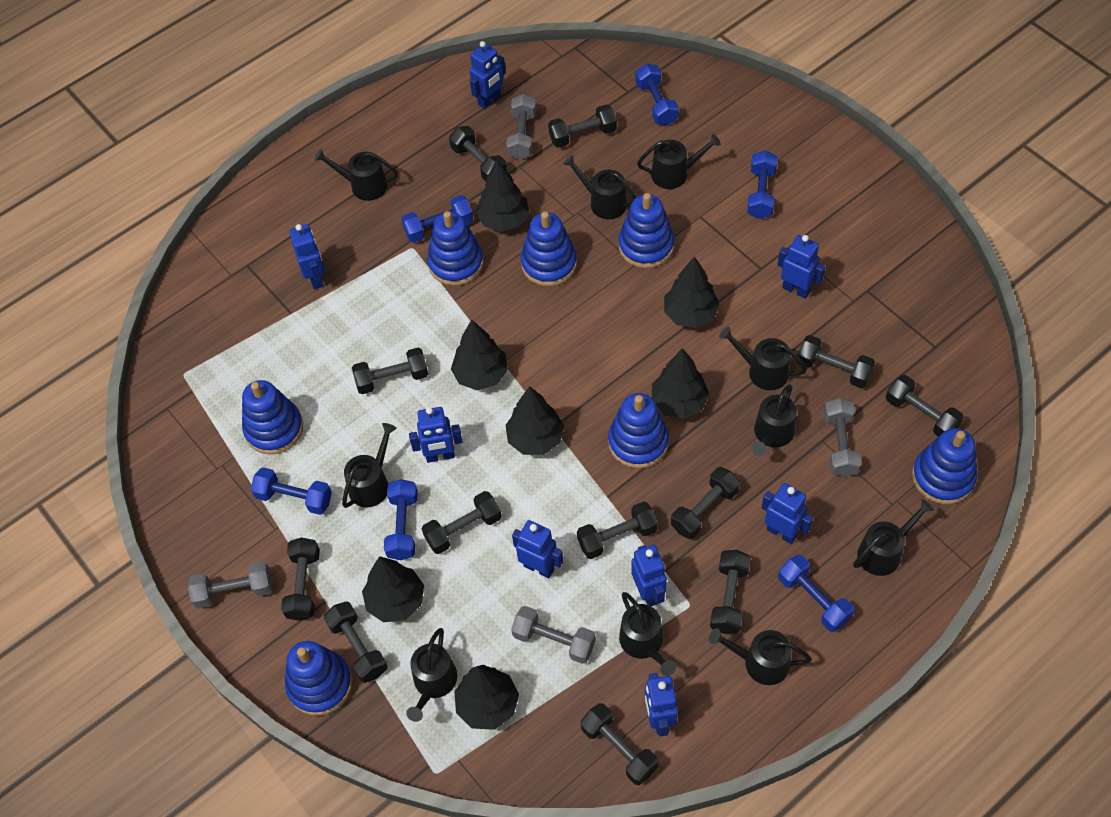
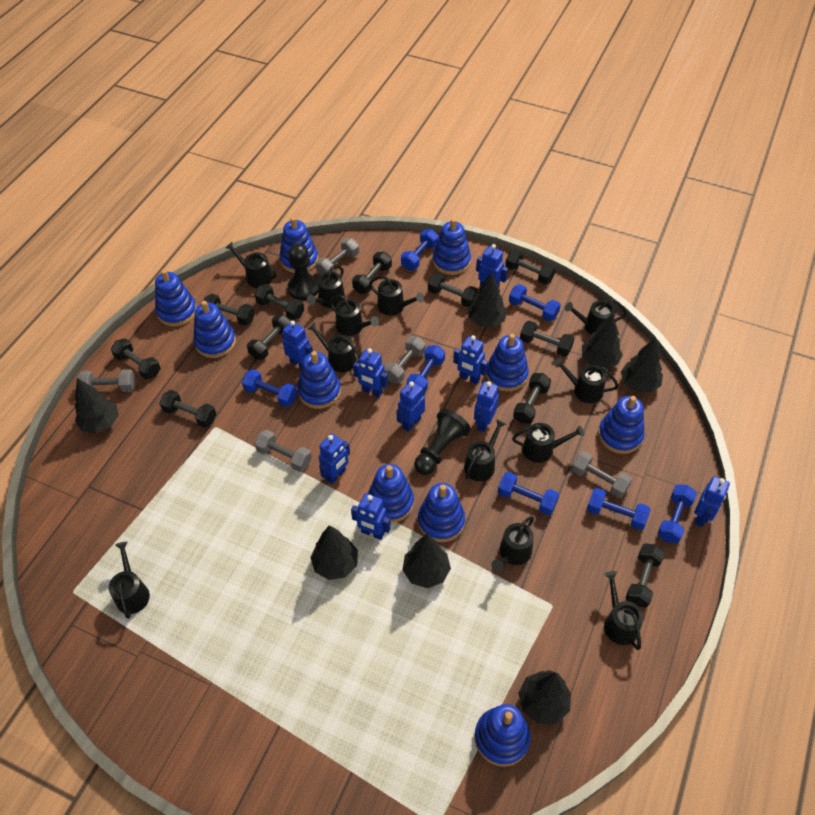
black dumbbell: [281,537,320,621] [324,601,388,683] [352,348,428,394] [422,491,501,554] [449,126,507,181] [548,104,617,148] [577,501,658,559] [580,703,658,785] [671,467,740,539] [710,550,751,634] [797,335,875,388] [886,375,964,437] = 12 -> [111,338,161,380] [159,390,216,428] [204,294,255,326] [247,314,291,360] [255,284,304,320] [352,252,392,294] [428,273,478,307] [505,250,556,285] [513,373,551,424] [520,321,574,357] [626,544,665,608] = 11
black pawn: none = 0 -> [287,244,318,300] [414,409,471,475] = 2
black watering can: [314,149,398,201] [342,423,397,508] [406,628,457,722] [563,155,637,219] [619,592,676,676] [637,134,721,189] [709,628,812,685] [719,327,807,390] [751,384,797,456] [853,499,934,576] = 10 -> [109,542,150,619] [226,242,276,288] [307,265,345,308] [308,322,361,372] [329,295,379,336] [369,275,424,316] [464,419,506,481] [491,516,534,572] [512,423,584,463] [554,357,619,403] [565,299,627,335] [604,571,644,650] = 12
blue dumbbell: [251,467,332,515] [384,479,418,560] [401,195,473,243] [635,64,679,125] [747,150,778,219] [778,555,854,632] = 6 -> [242,369,297,407] [401,229,439,270] [407,345,445,394] [498,472,559,515] [509,284,561,321] [587,488,650,530] [657,484,697,543] = 7
blue robot: [289,224,325,289] [409,407,462,463] [469,41,506,109] [512,520,563,578] [632,545,667,606] [645,673,678,737] [762,483,813,544] [778,235,826,299] = 8 -> [282,321,313,368] [319,434,350,484] [351,493,391,540] [353,348,388,397] [397,381,425,432] [453,335,488,385] [474,381,499,432] [476,244,508,287] [694,476,730,527] = 9
blue stacking toy: [242,380,303,455] [285,641,353,716] [427,211,484,286] [521,212,577,286] [608,393,669,469] [618,193,674,268] [912,428,977,504] = 7 -> [155,269,197,326] [193,301,236,358] [279,217,318,273] [297,351,341,409] [368,464,414,523] [418,483,465,542] [433,218,471,275] [475,704,530,767] [486,334,529,391] [598,396,645,454] = 10
grey dumbbell: [188,561,272,609] [506,94,537,160] [511,606,596,664] [824,398,861,477] = 4 -> [77,369,135,392] [254,430,312,472] [315,238,359,275] [384,336,426,383] [571,451,632,498] = 5

